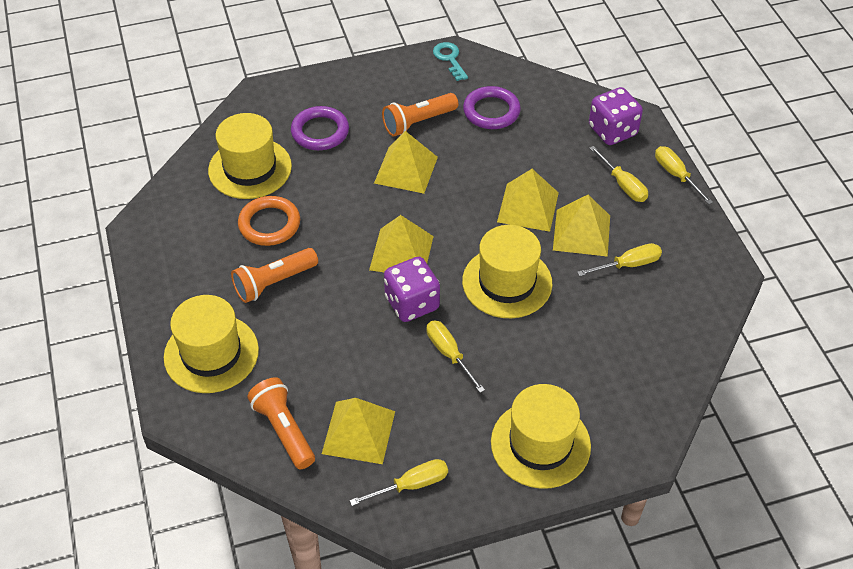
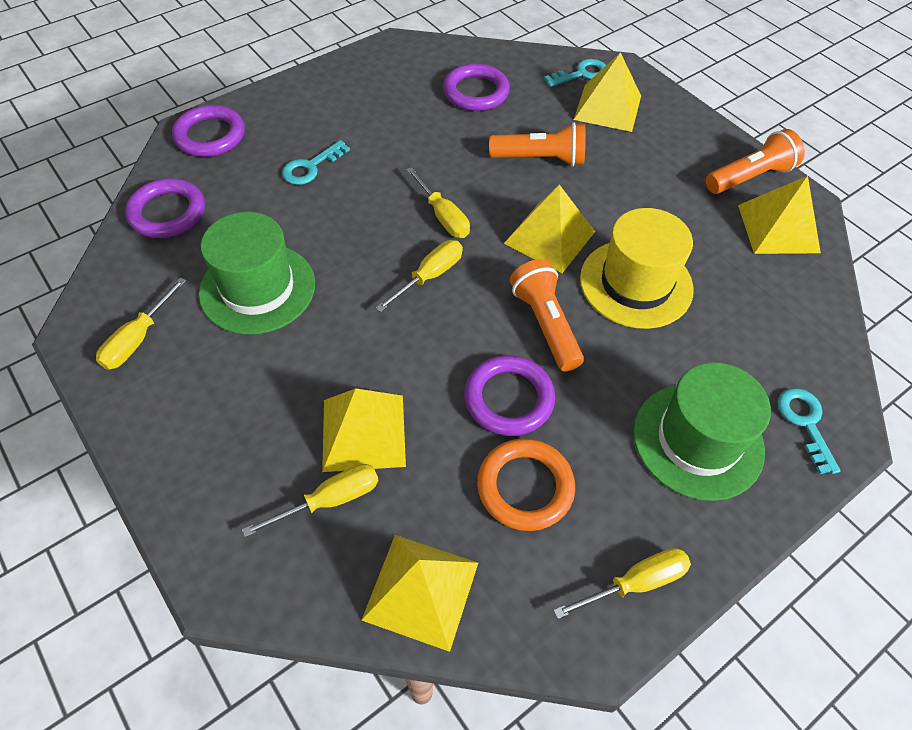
green hat: none = 0 -> [199,212,315,335] [633,362,771,501] = 2
purple dice: [384,257,440,322] [589,87,643,145] = 2 -> none = 0
purple ring: [291,106,349,150] [463,86,521,129] = 2 -> [125,178,205,238] [172,105,245,157] [443,63,510,111] [464,355,555,436] = 4
turquoise key: [433,42,468,81] = 1 -> [282,140,350,185] [544,59,606,87] [777,388,841,474] = 3
yellow hat: [164,295,259,393] [208,113,292,199] [462,225,552,318] [491,384,591,489] = 4 -> [580,208,694,329] = 1

